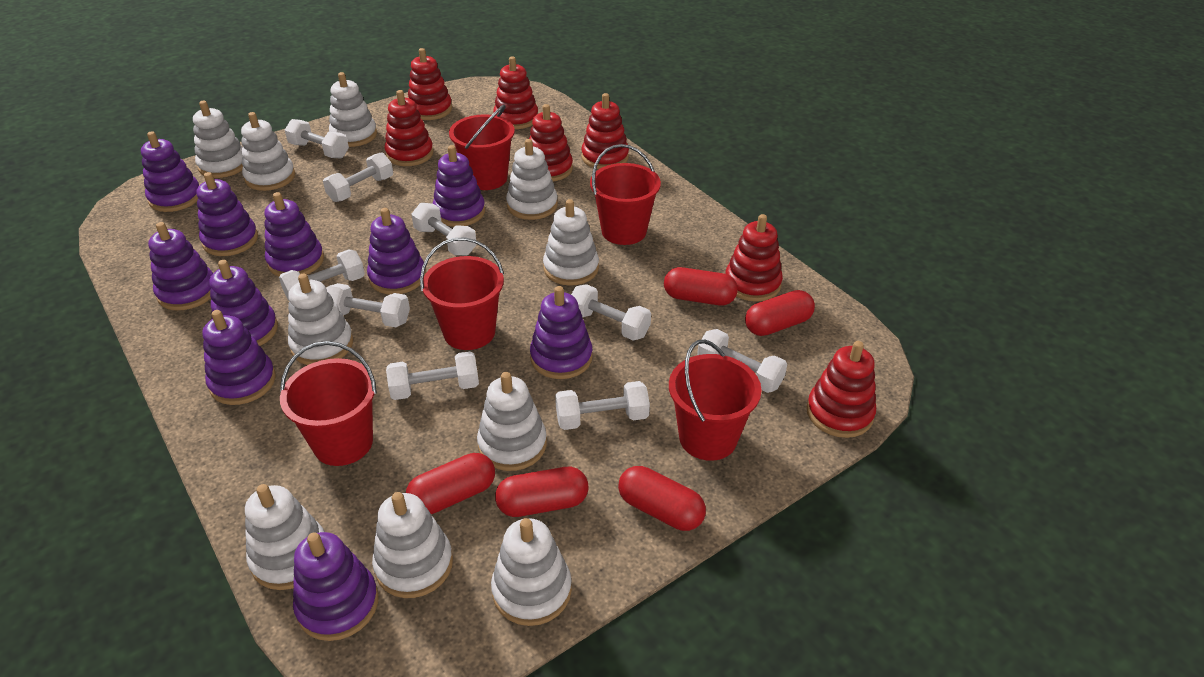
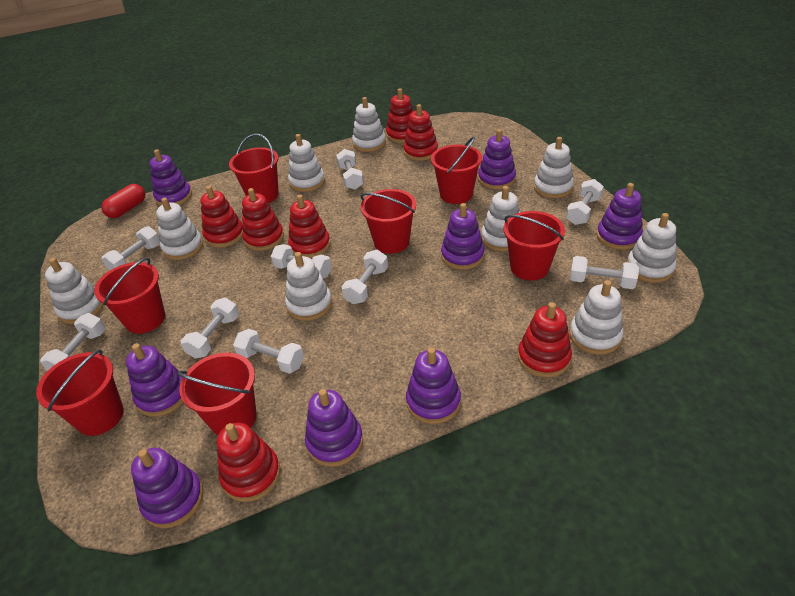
purple stacking toy: [141,131,199,212] [148,222,213,310] [196,172,258,256] [202,310,276,405] [210,260,278,346] [264,192,324,276] [293,532,379,641] [367,208,426,295] [433,145,485,227] [530,286,593,379] = 10 -> [126,343,183,417] [131,448,203,528] [149,149,192,206] [305,389,363,467] [406,347,461,424] [441,203,485,270] [478,129,516,189] [597,183,643,250] = 8
red bucket: [280,341,377,466] [420,237,504,350] [449,105,515,190] [590,144,661,245] [669,340,762,461] = 5 -> [36,349,124,436] [94,258,165,334] [177,353,257,435] [229,133,279,203] [361,189,416,254] [431,136,482,204] [503,211,565,280] = 7
red capsule: [406,453,495,514] [495,467,589,517] [618,466,706,531] [664,267,738,305] [745,290,815,336] = 5 -> [101,184,145,218] = 1
white stacking toy: [193,101,243,178] [241,112,295,191] [245,484,325,590] [288,274,353,365] [329,72,377,147] [372,492,453,598] [477,372,547,471] [491,518,572,626] [506,139,558,220] [543,199,599,286] = 10 -> [45,258,104,324] [156,198,203,260] [285,252,332,321] [288,134,325,192] [352,97,386,152] [481,186,520,251] [534,137,574,198] [569,280,624,355] [627,213,676,283] = 9

